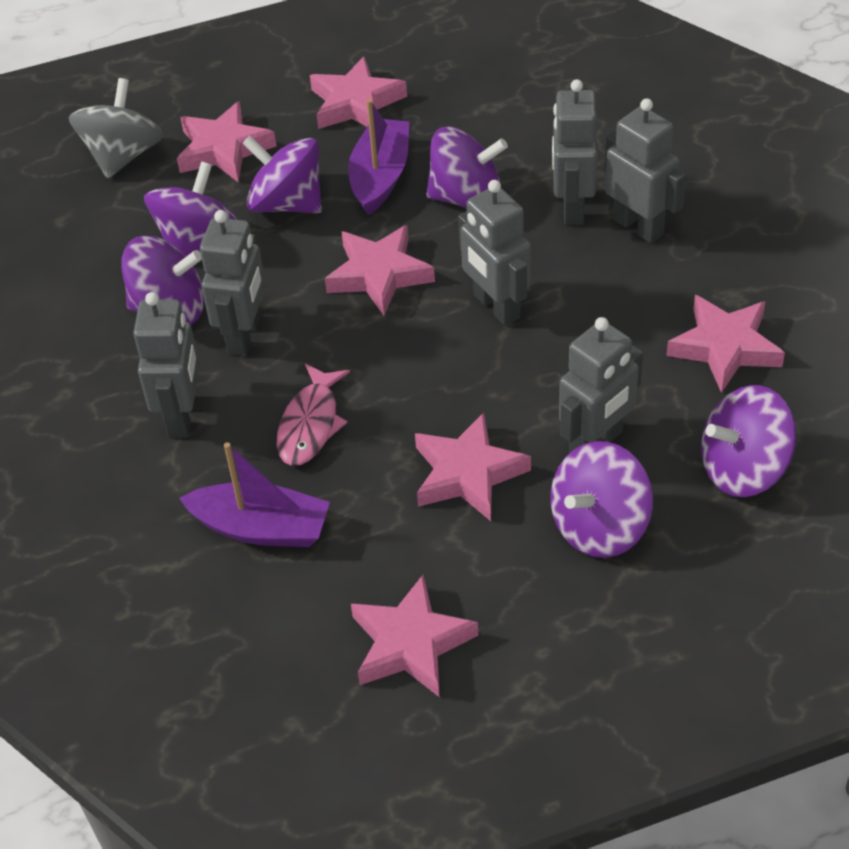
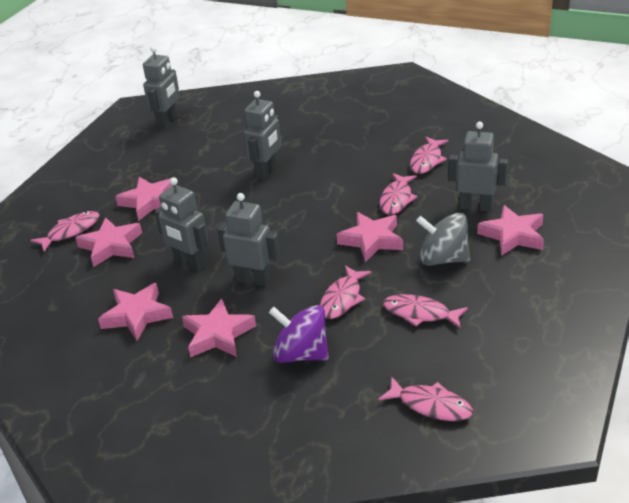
grey robot: [133,292,200,437] [200,210,266,356] [458,180,531,326] [552,79,597,225] [559,317,643,453] [605,98,686,243] = 6 -> [143,46,180,129] [155,177,208,271] [217,193,280,286] [243,91,281,180] [449,122,508,212] = 5
pink fish: [277,364,350,466] = 1 -> [30,211,99,252] [320,265,371,319] [378,376,473,421] [380,173,418,215] [383,294,468,328] [410,137,448,174] = 6
purple boat: [179,442,330,547] [348,99,409,215] = 2 -> none = 0
purple spinning top: [121,236,205,325] [144,161,237,256] [243,136,322,213] [426,126,508,208] [550,441,653,558] [701,385,796,497] = 6 -> [269,305,329,363] = 1

